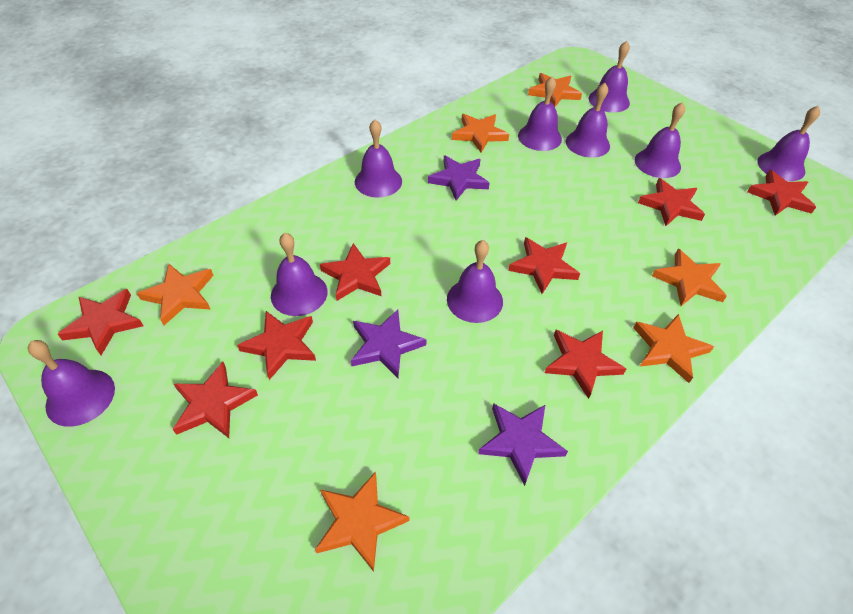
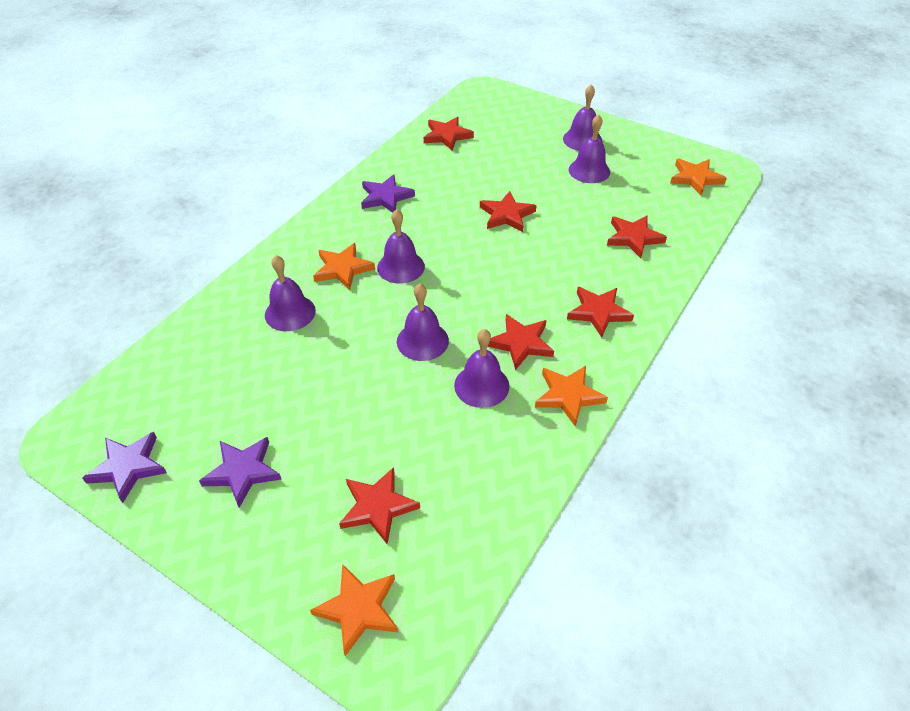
orange star: [137,264,214,325] [315,472,409,572] [452,114,509,153] [528,73,582,107] [633,314,714,383] [652,249,727,306] = 6 -> [310,564,399,656] [313,243,375,290] [535,366,608,426] [670,159,727,195] = 4
purple bell: [28,340,115,427] [271,233,328,316] [355,119,402,198] [447,240,503,323] [518,76,562,151] [566,83,610,158] [589,41,630,113] [635,102,685,178] [757,106,820,181] = 9 -> [265,255,316,331] [377,209,425,284] [397,284,449,361] [454,329,509,408] [563,84,603,151] [569,114,610,183] = 6
red star: [58,289,143,355] [173,362,258,438] [237,311,316,380] [320,243,390,301] [508,237,580,294] [545,330,626,399] [638,178,705,226] [747,170,816,216] = 8 -> [339,467,420,544] [424,117,474,150] [480,191,536,232] [487,314,554,370] [567,287,634,338] [607,215,667,258] = 6

